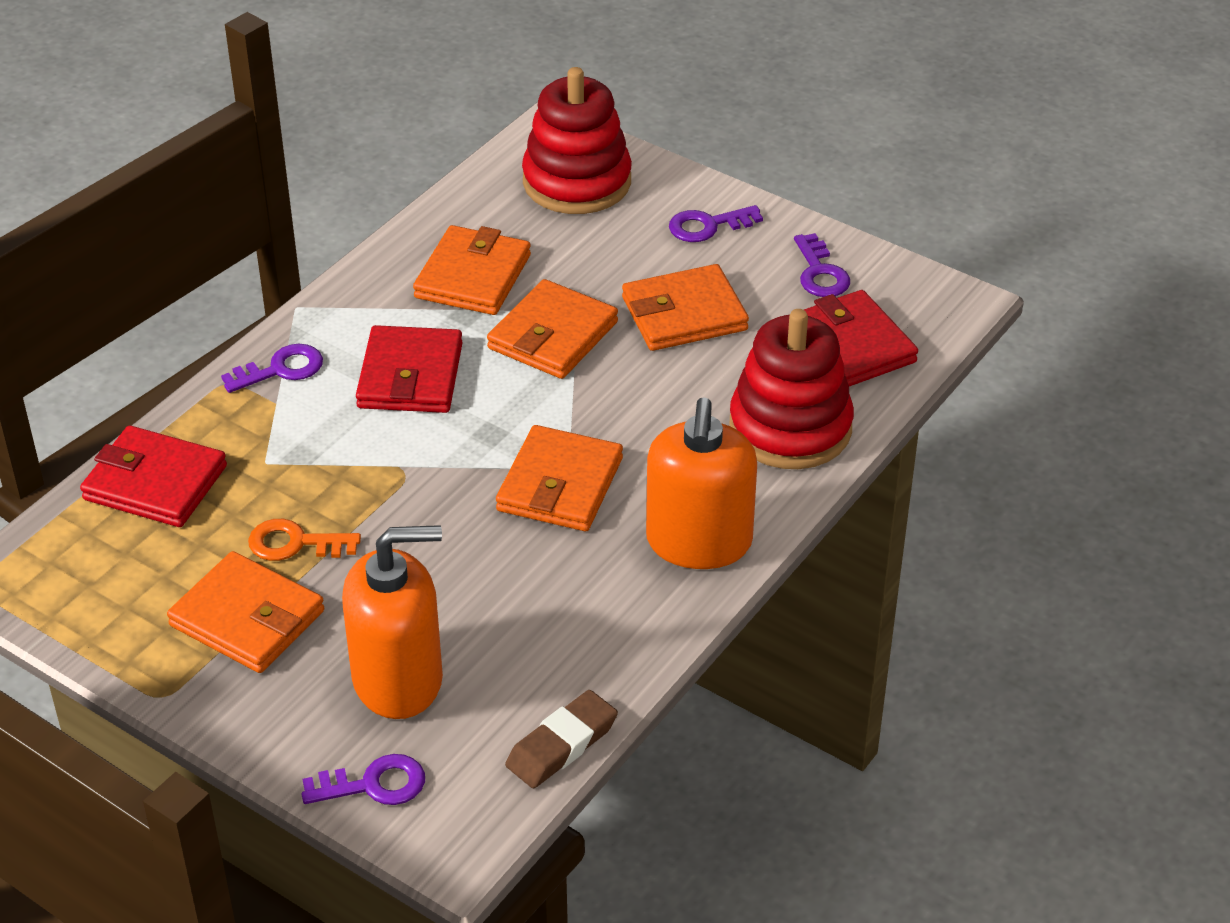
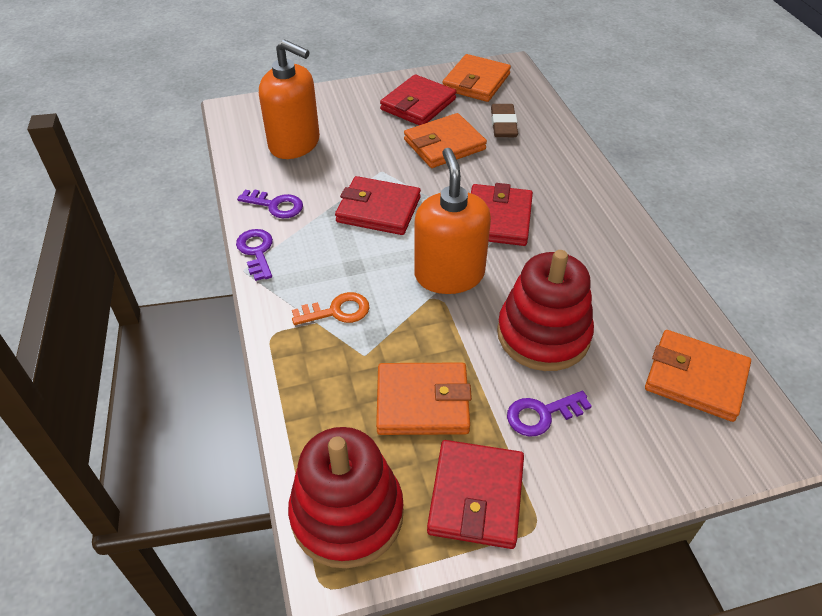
orange wallet: [167,551,324,673] [413,225,531,315] [487,279,618,379] [496,425,623,531] [622,264,749,351] = 5 -> [376,363,472,435] [404,113,487,168] [442,54,511,102] [645,330,751,422] = 4
purple key: [221,344,323,393] [302,754,425,805] [669,205,763,242] [794,233,850,297] = 4 -> [236,229,273,281] [237,189,303,218] [507,391,592,437] = 3
red wallet: [80,425,227,527] [356,325,463,413] [804,290,918,386] = 3 -> [335,176,421,235] [380,74,456,125] [427,440,524,549] [471,183,533,246] = 4

